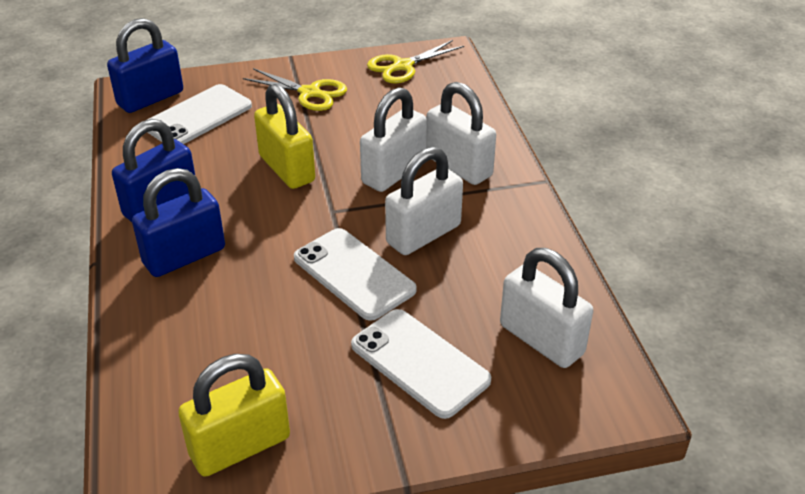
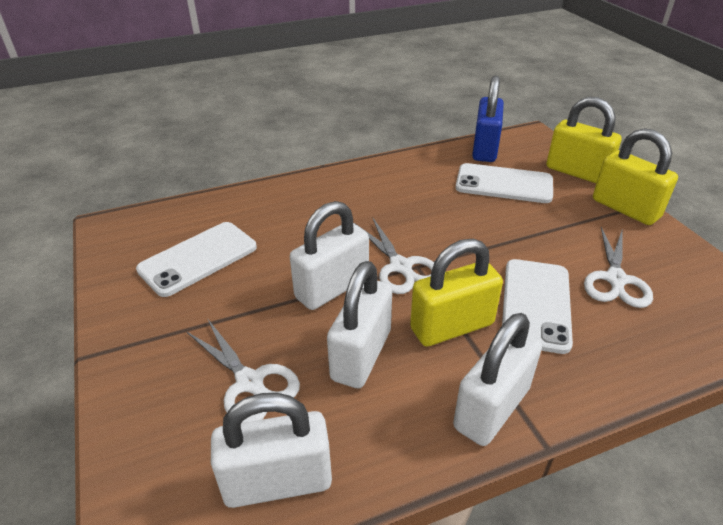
blue padlock: [107,18,183,113] [112,119,195,222] [132,168,225,277] = 3 -> [472,76,504,162] = 1
white scissors: none = 0 -> [186,318,300,423] [356,217,434,294] [584,227,653,308] = 3
yellow padlock: [178,354,290,477] [254,84,315,189] = 2 -> [410,239,503,347] [546,97,622,183] [593,128,678,225] = 3
yellow scissors: [243,68,347,111] [367,40,464,84] = 2 -> none = 0

